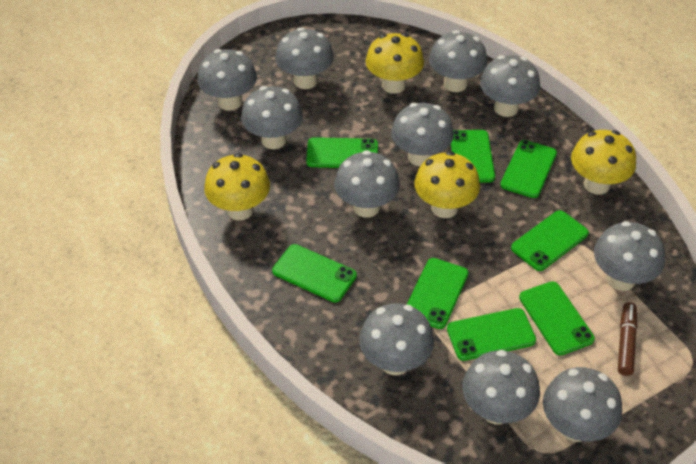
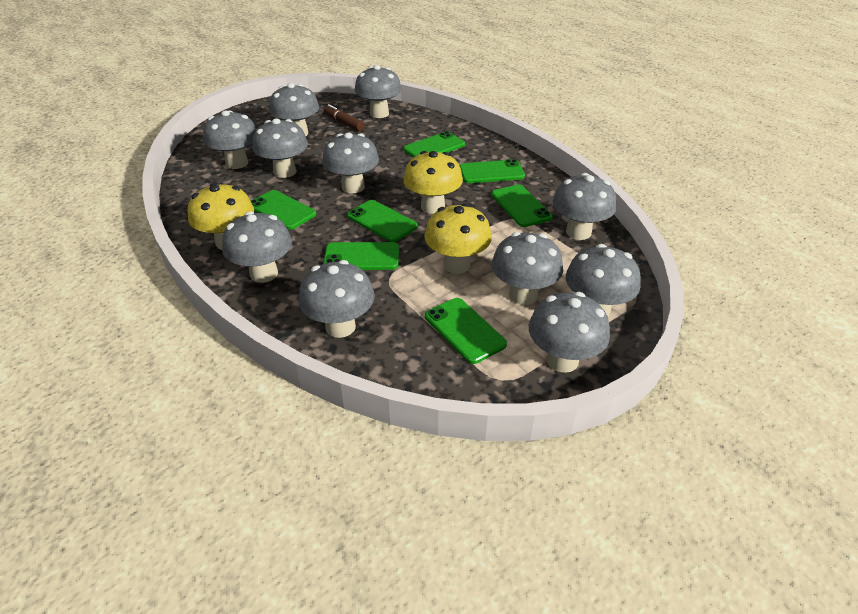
green phone: [272,244,357,303] [306,137,378,168] [407,258,469,329] [447,308,536,361] [451,130,495,183] [500,140,557,198] [511,210,589,271] [519,281,595,355] = 8 -> [251,190,316,230] [323,242,399,270] [347,200,418,242] [403,131,465,158] [425,298,507,364] [459,159,525,183] [491,184,553,227] = 7
yellow mushroom: [204,153,270,221] [366,33,424,94] [414,151,480,218] [571,130,636,195] = 4 -> [188,183,254,250] [403,151,463,214] [424,203,492,274] = 3

